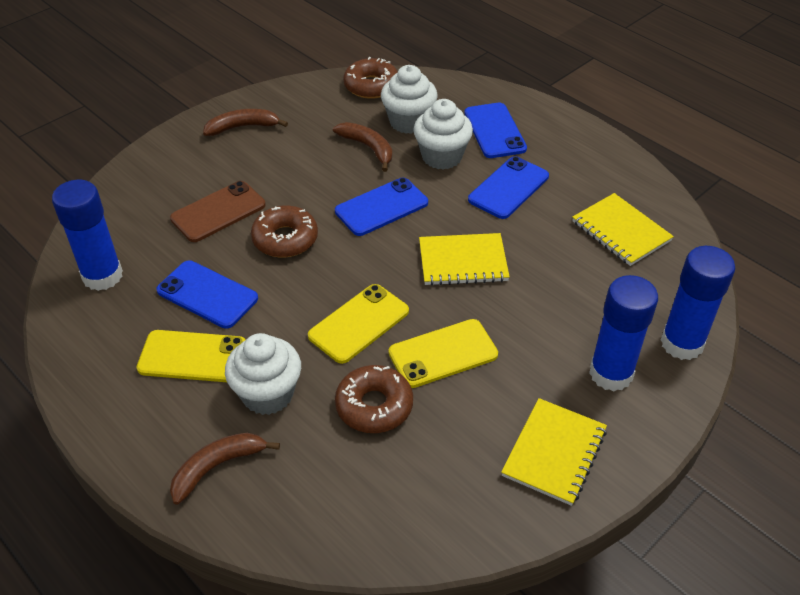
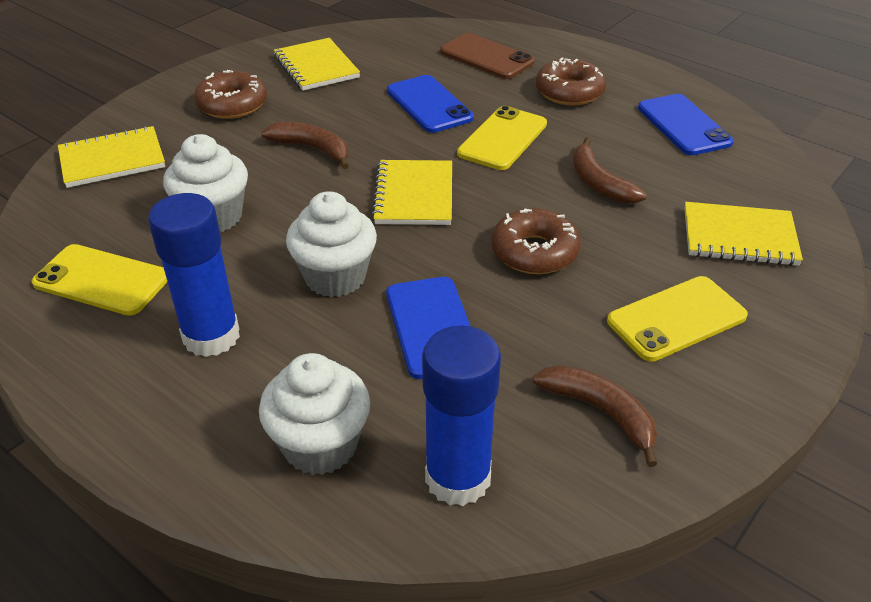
blue glue stick: [52,180,123,291] [589,275,658,391] [661,246,735,360] = 3 -> [148,193,240,357] [422,326,501,506] = 2
blue phone: [156,260,258,329] [335,178,428,236] [465,103,527,158] [468,156,549,219] = 4 -> [386,277,470,379] [387,75,474,133] [638,94,734,155] = 3
yellow notebook: [419,233,510,286] [501,398,607,506] [572,193,674,266] = 3 -> [58,126,165,188] [274,38,360,91] [371,160,452,225] [684,202,803,266] = 4

